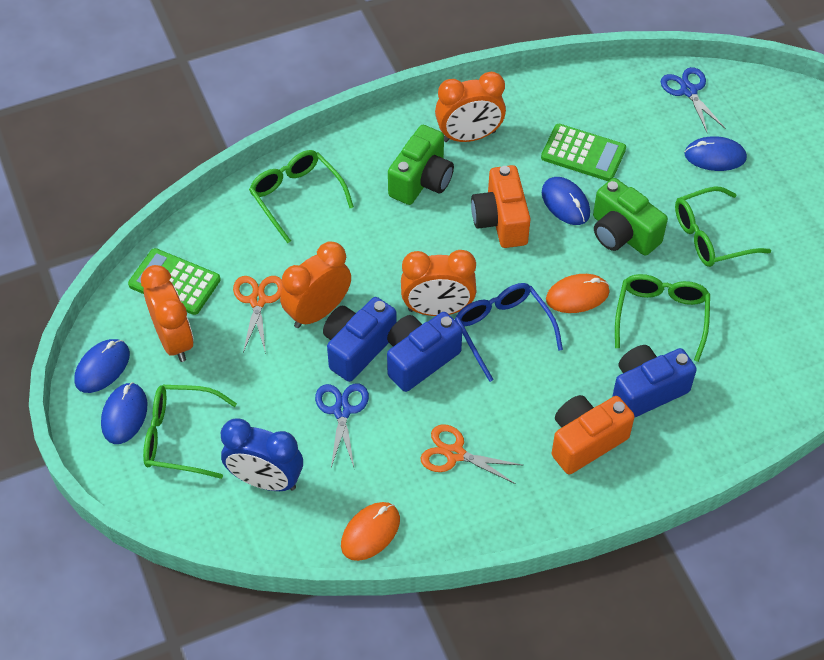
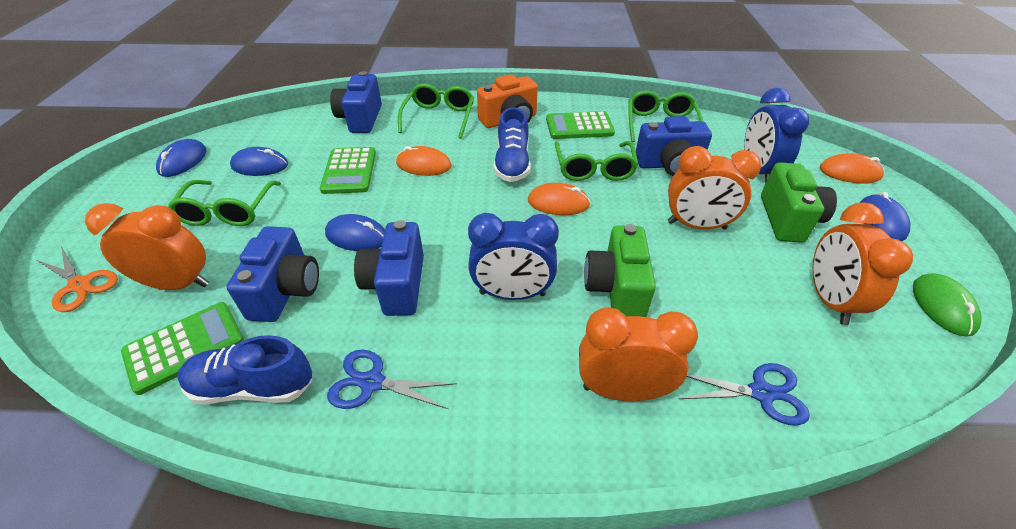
blue camera: [323,297,397,382] [387,312,462,392] [612,345,697,418] = 3 -> [227,226,319,322] [330,71,382,133] [354,220,424,316] [636,116,712,176] = 4
blue clock: [221,419,303,491] = 1 -> [468,213,559,300] [744,88,809,184] = 2
blue glasses: [455,283,563,382] = 1 -> none = 0
blue shoe: none = 0 -> [177,335,312,404] [494,107,531,182] = 2
green calculator: [128,248,221,315] [541,124,626,181] = 2 -> [121,302,244,395] [320,147,376,194] [546,111,615,139] = 3
green mouse: none = 0 -> [913,273,982,336] = 1
orange camera: [471,165,531,248] [552,395,635,475] = 2 -> [477,74,538,128] = 1
orange mouse: [341,502,400,561] [546,274,610,313] = 2 -> [396,146,452,176] [528,183,590,215] [820,153,884,184] = 3
orange scissors: [233,276,283,354] [420,424,522,484] = 2 -> [37,247,118,312] = 1

